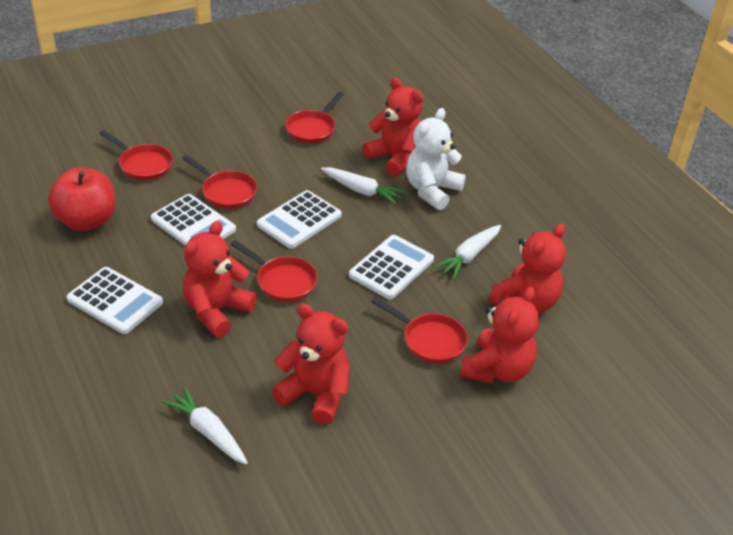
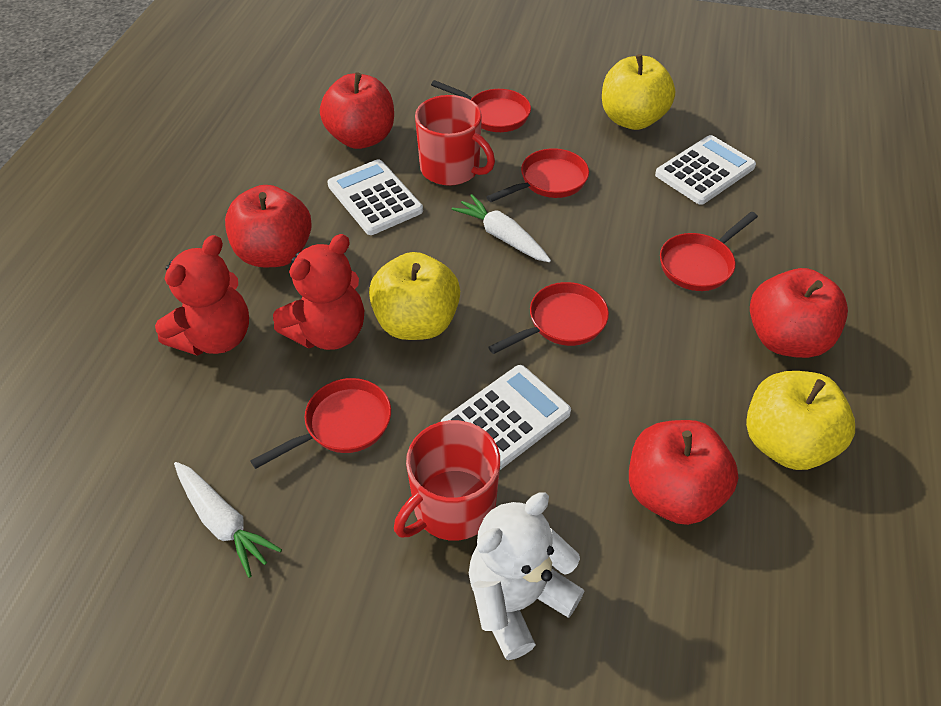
red apple: [48,167,115,231] = 1 -> [225,185,312,267] [320,72,394,149] [629,420,738,525] [750,268,848,358] = 4
red mug: none = 0 -> [394,420,500,541] [415,95,495,186] = 2
red teddy bear: [183,221,257,337] [271,303,350,425] [362,77,423,176] [460,287,539,384] [489,224,566,313] = 5 -> [155,235,249,356] [273,234,364,350] = 2
white calculator: [66,267,163,334] [151,194,236,246] [257,190,342,249] [349,235,434,299] = 4 -> [328,159,423,235] [441,365,571,470] [655,135,756,205] = 3
white carrot: [162,386,248,464] [321,167,406,204] [434,225,501,279] = 3 -> [174,462,282,578] [452,194,551,262] = 2
yellow apple: none = 0 -> [369,252,460,340] [602,54,675,130] [746,371,855,470] = 3

